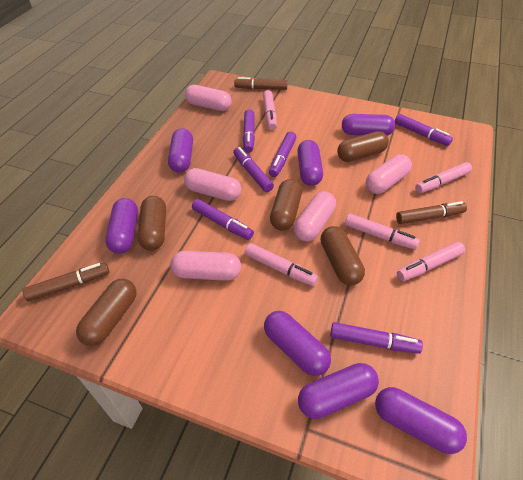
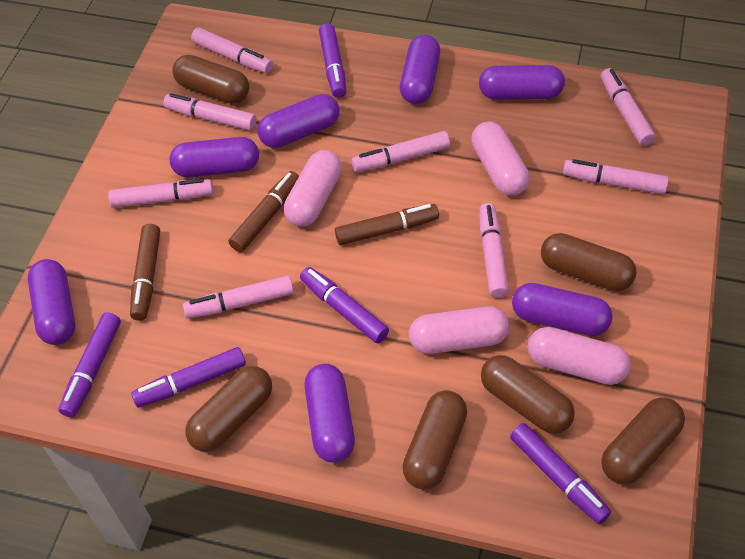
brown capsule: [76,279,137,346] [138,196,166,251] [270,179,302,231] [321,226,365,286] [337,131,389,162] = 5 -> [172,55,250,103] [185,366,272,452] [402,390,467,489] [481,355,575,434] [541,233,637,291] [601,397,685,484] = 6
pink capsule: [170,251,241,281] [184,168,241,201] [185,85,232,111] [294,191,336,242] [366,154,412,194] = 5 -> [284,150,342,226] [409,306,510,354] [471,122,530,196] [528,327,631,385] = 4
pink marker: [245,243,318,286] [263,90,277,130] [345,213,420,250] [397,242,465,281] [415,162,472,193] = 5 -> [108,179,213,208] [163,93,256,131] [183,276,294,319] [191,27,273,73] [352,131,450,172] [479,203,509,298] [563,159,669,194] [601,68,656,146] = 8
purple marker: [192,199,254,240] [233,147,274,192] [243,109,255,153] [269,132,296,177] [330,322,423,354] [395,114,453,146] = 6 -> [59,312,121,417] [131,347,246,408] [300,267,389,343] [319,23,346,98] [510,423,611,524] = 5

